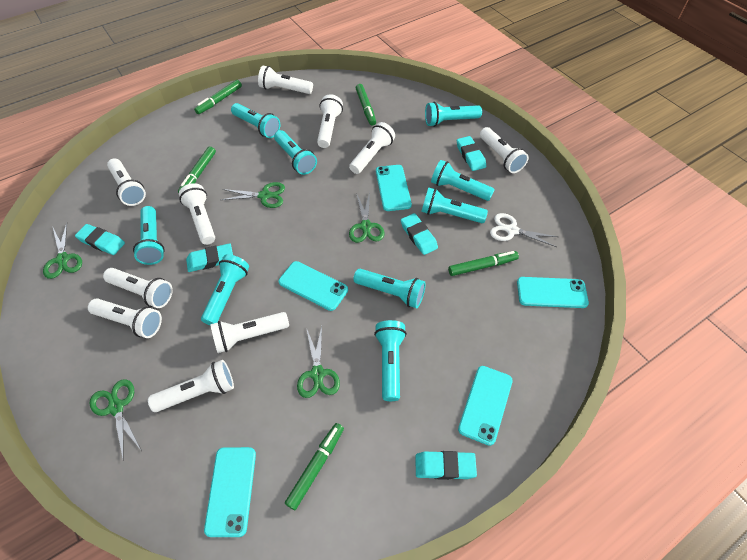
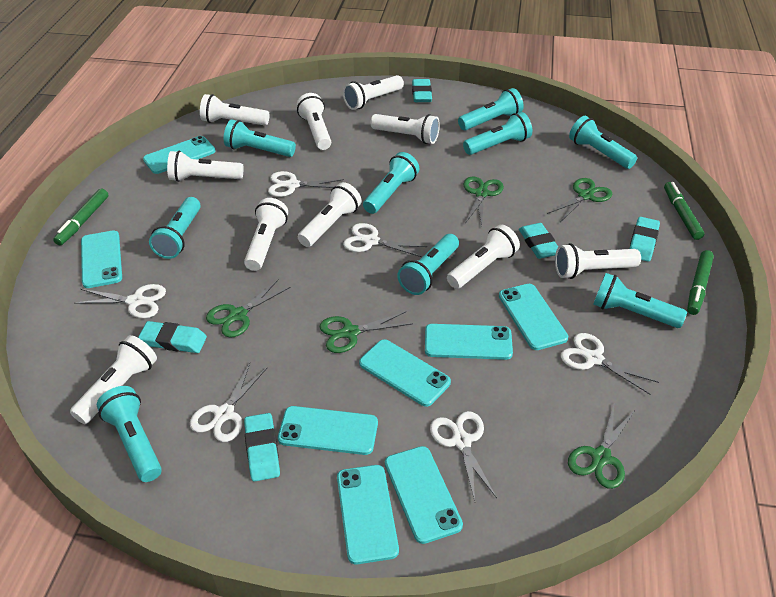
green marker: [178,146,216,193] [194,80,242,114] [285,423,344,510] [356,84,376,126] [448,251,519,276] = 5 -> [53,189,108,246] [664,182,705,240] [687,250,714,315] = 3
turquoise phone: [204,447,256,537] [279,261,348,311] [376,165,412,211] [458,366,513,446] [517,277,589,308] = 5 -> [81,231,122,288] [143,136,216,174] [278,406,378,455] [337,465,399,564] [359,339,451,407] [385,446,463,544] [425,324,513,360] [499,284,568,350] = 8
white scissors: [490,213,558,247] = 1 -> [74,284,166,318] [190,363,268,442] [268,171,344,197] [343,223,427,257] [430,411,497,501] [561,333,659,394] = 6

